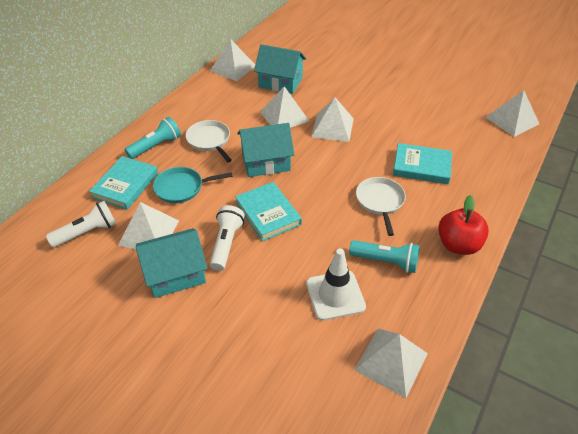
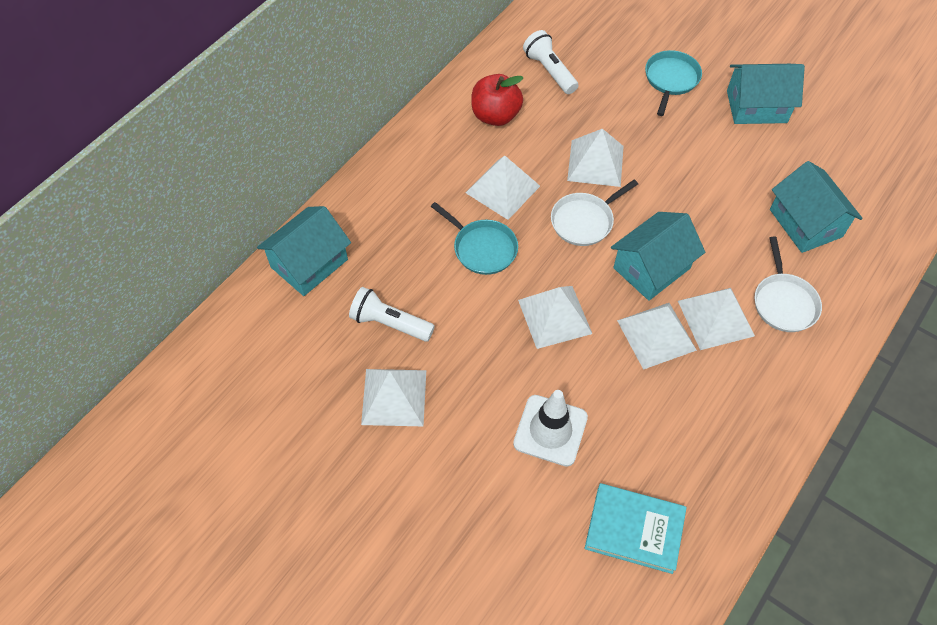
turquoise book: [89,156,158,210] [235,182,302,241] [393,143,452,184] = 3 -> [584,483,687,574] = 1
turquoise flashlight: [125,117,181,159] [349,240,420,273] = 2 -> none = 0
turquoise house: [136,228,207,298] [237,123,294,177] [254,44,306,94] = 3 -> [257,206,351,296] [611,212,705,301] [727,64,805,124] [770,161,863,253] = 4
turquoise pan: [153,167,232,203] = 1 -> [431,202,518,275] [645,50,702,116] = 2

